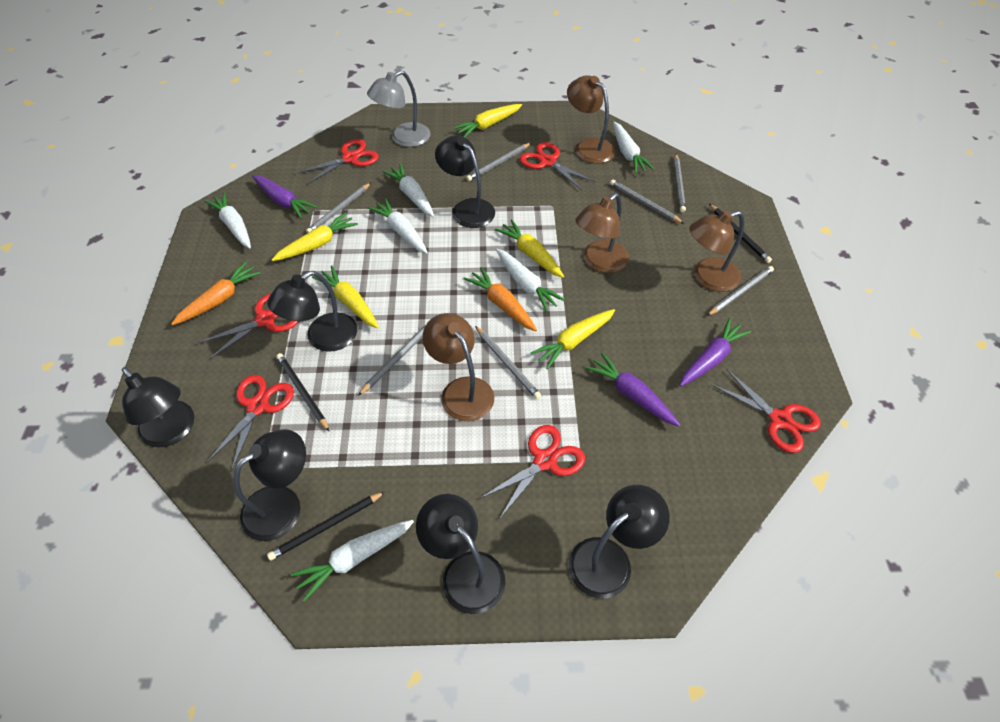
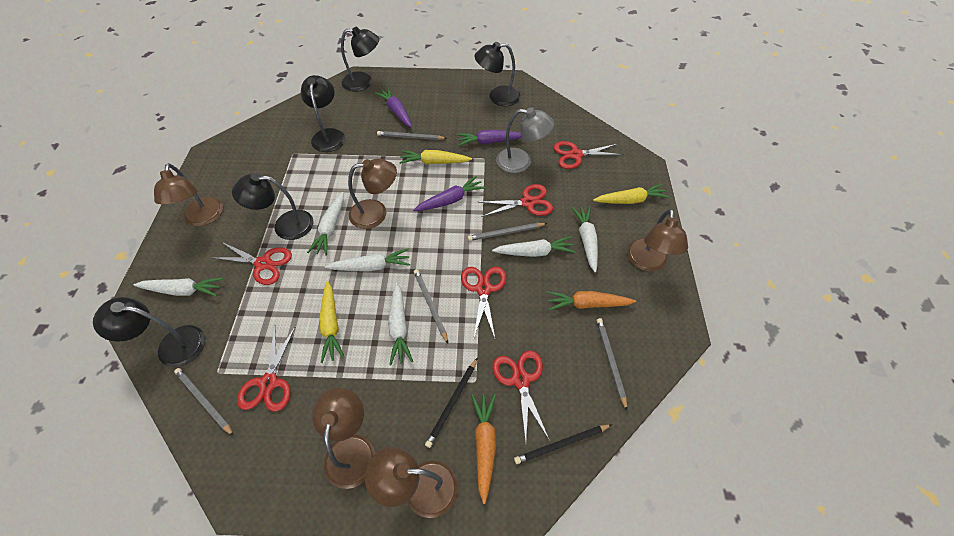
black lamp: [122,367,194,447] [233,429,306,541] [267,271,357,352] [416,494,505,614] [435,135,495,228] [569,485,670,599] = 6 -> [93,297,205,367] [232,173,313,240] [301,75,345,152] [341,26,379,92] [474,42,521,106] = 5
black pencil: [267,492,385,561] [276,353,329,431] [709,204,772,263] = 3 -> [425,357,478,448] [514,424,612,464] = 2
brown lamp: [422,313,494,421] [567,75,615,164] [576,193,629,273] [689,211,744,292] = 4 -> [154,163,223,226] [311,388,375,489] [348,159,397,229] [365,447,458,518] [627,209,688,272] = 5
grey pencil: [306,183,371,233] [358,323,427,396] [466,143,531,181] [475,326,541,399] [610,179,684,224] [674,154,686,212] [707,266,774,316] = 7 -> [174,368,234,436] [377,131,447,140] [414,269,448,343] [468,223,547,241] [597,318,627,410] = 5
yellow carrot: [271,212,358,261] [312,265,379,328] [453,104,522,137] [495,219,564,278] [530,309,615,369] = 5 -> [319,281,345,363] [399,150,472,164] [593,184,670,204] = 3

